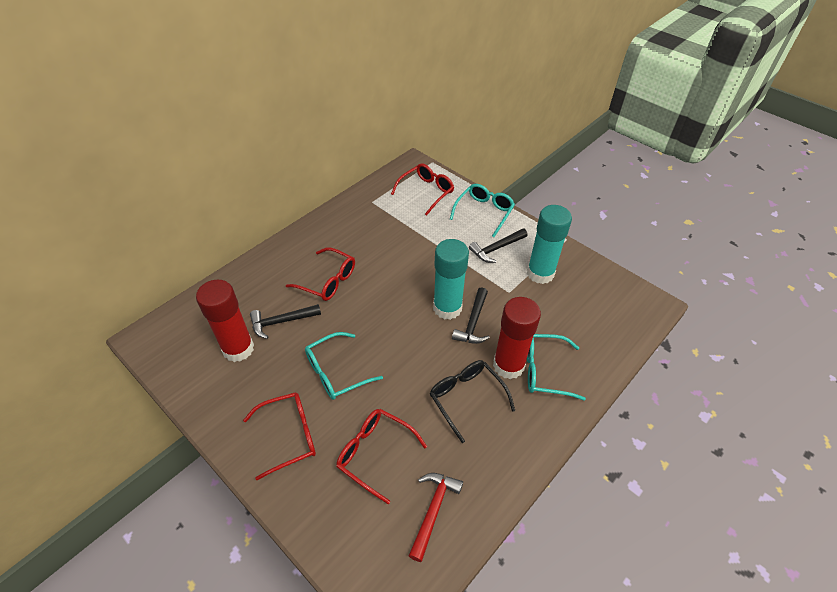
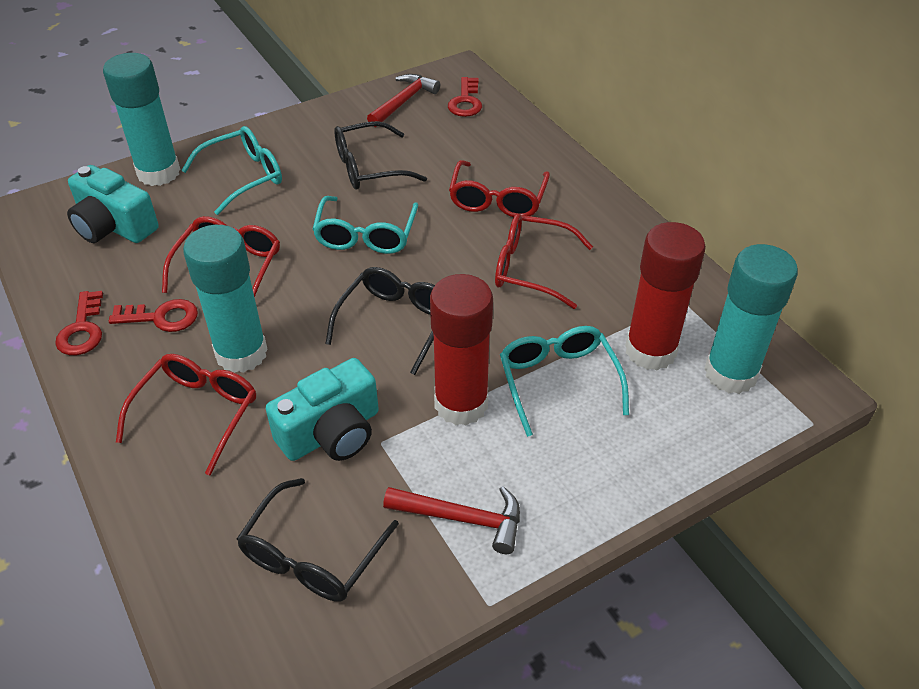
black glasses: [430,360,515,443] = 1 -> [237,478,399,602] [325,267,435,375] [334,121,427,190] = 3
black hammer: [250,304,321,339] [452,287,490,344] [469,228,528,263] = 3 -> none = 0
red hammer: [409,473,463,562] = 1 -> [367,74,440,127] [383,486,520,554] = 2
red key: none = 0 -> [55,291,103,355] [109,299,198,332] [448,77,482,117] = 3
turquoise camera: none = 0 -> [67,165,159,243] [266,358,379,461] = 2
turquoise glue stick: [433,239,469,320] [527,205,572,284] = 2 -> [103,53,180,186] [183,225,268,373] [704,244,798,394] = 3

